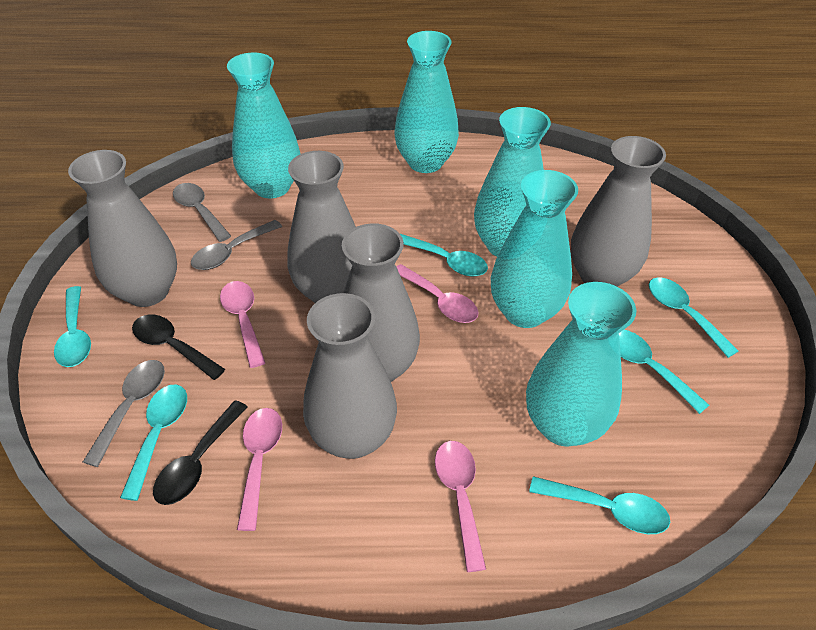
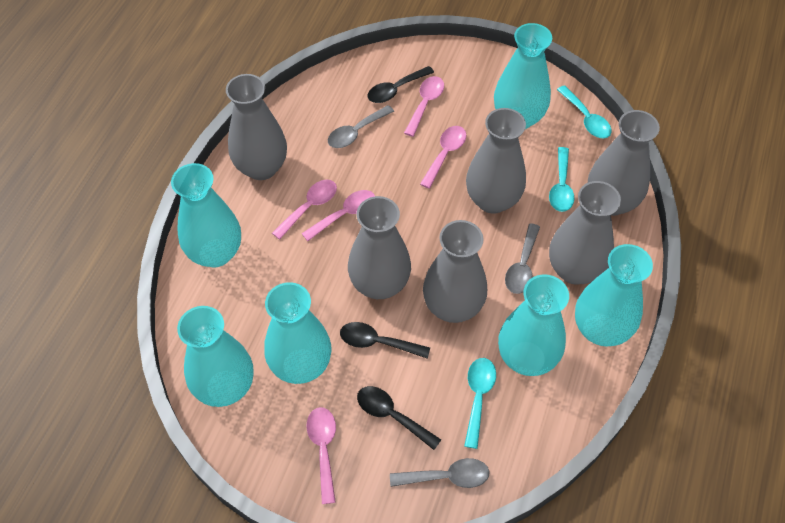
black spoon: [132,315,225,380] [153,400,248,505] = 2 -> [340,322,430,359] [357,386,441,450] [368,66,434,103] = 3
grey vase: [68,150,177,307] [288,151,356,303] [303,293,397,459] [342,223,420,382] [571,136,666,287] = 5 -> [226,74,287,180] [348,196,411,299] [423,220,487,323] [466,108,526,214] [549,181,621,285] [588,110,660,216] = 6
pink spoon: [220,281,265,368] [237,408,282,531] [396,264,479,323] [435,441,486,572] = 4 -> [272,180,337,240] [301,190,375,241] [307,407,336,504] [404,76,444,137] [420,126,466,189] = 5
turquoise spoon: [54,286,91,367] [120,384,187,501] [400,234,488,277] [529,476,670,534] [619,330,709,414] [649,277,738,358] = 6 -> [464,358,496,449] [549,147,574,212] [557,85,612,138] = 3
turquoise vase: [227,53,300,198] [394,31,459,173] [474,107,551,257] [491,170,578,328] [526,282,636,447] = 5 -> [171,163,241,267] [177,306,254,407] [264,282,331,384] [494,23,552,129] [498,274,569,376] [575,244,653,347] = 6

